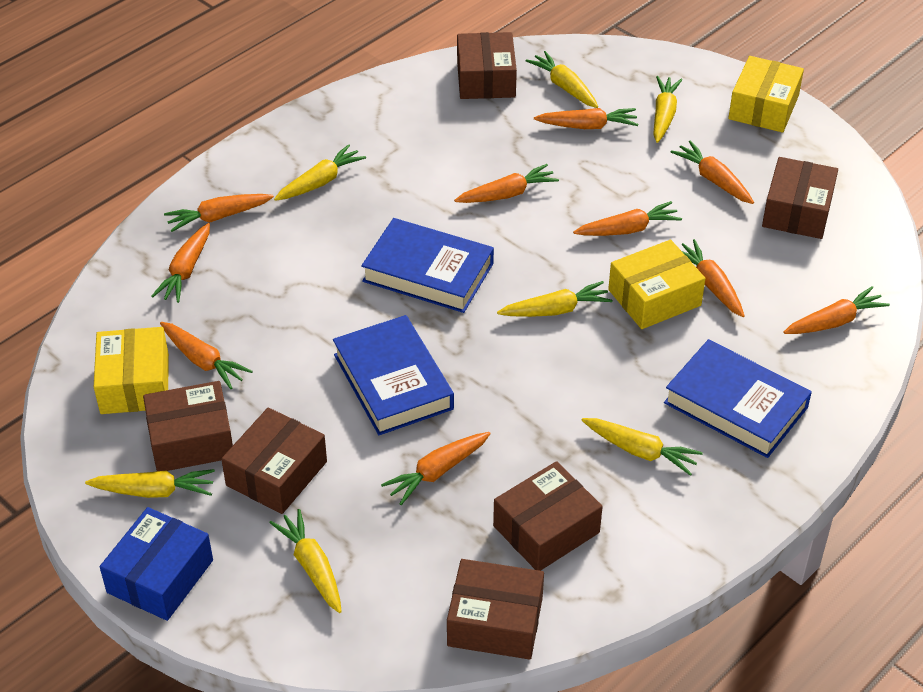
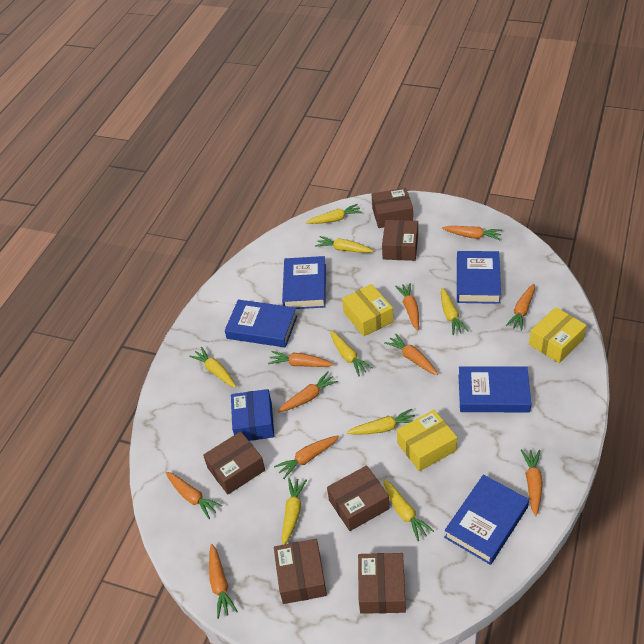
blue book: [333,315,454,435] [361,218,494,313] [664,339,812,458] = 3 -> [225,300,297,348] [282,256,326,309] [444,475,529,565] [457,251,501,304] [458,367,531,413] = 5
yellow carrot: [85,469,215,498] [269,509,342,613] [274,144,366,201] [497,281,613,317] [526,51,598,108] [582,418,703,476] [653,76,682,143] = 7 -> [189,347,236,388] [282,478,307,545] [306,204,362,224] [315,236,373,253] [330,331,373,376] [347,409,415,435] [383,479,434,541] [441,287,469,335] = 8

